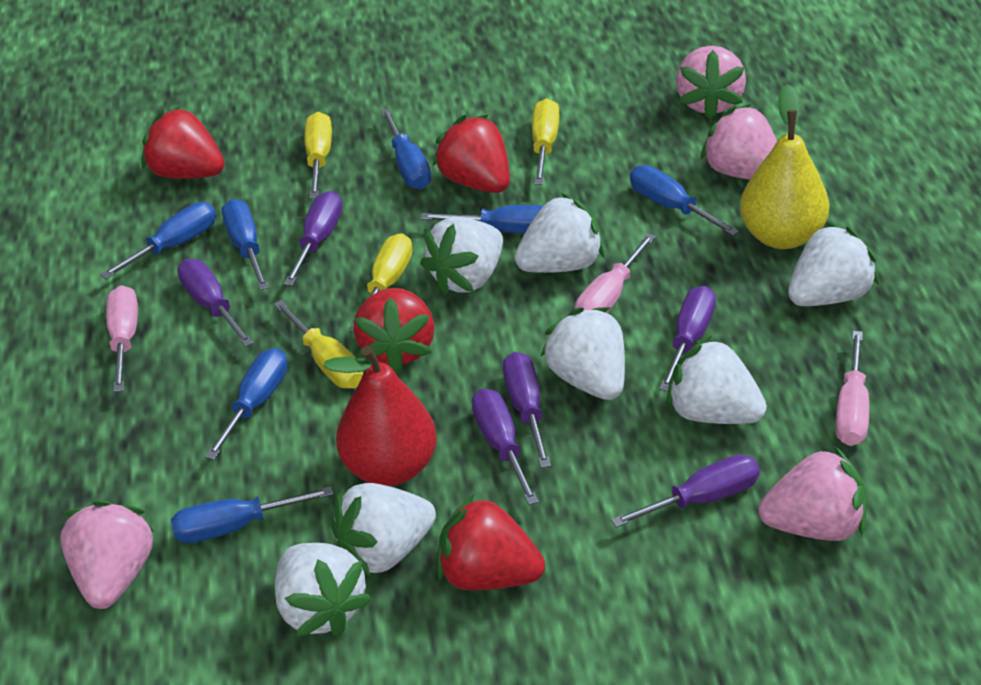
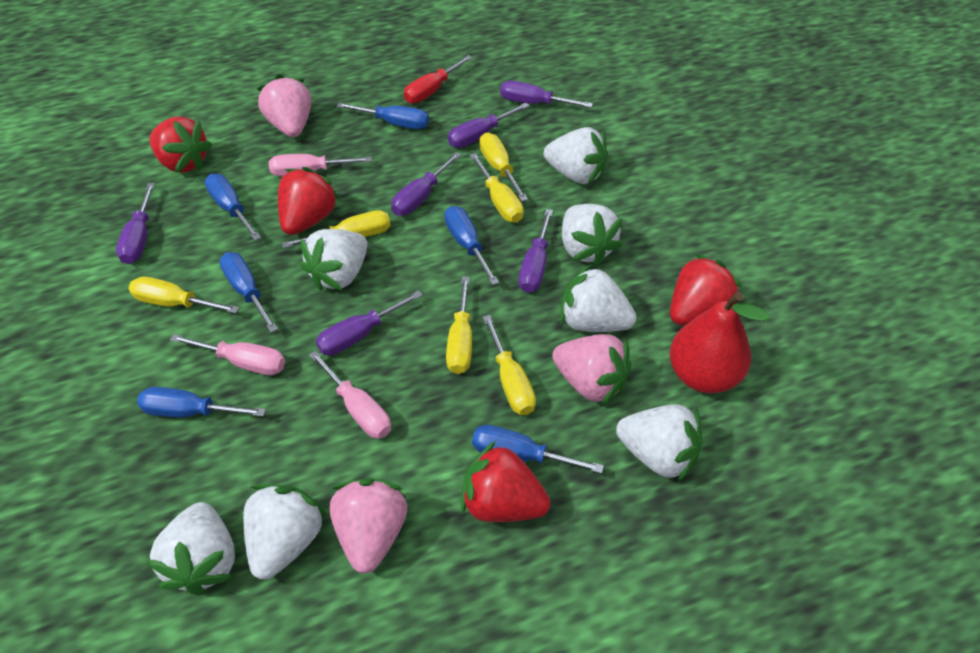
blue screwdriver: [100,202,216,279] [171,486,333,543] [205,348,288,460] [222,199,269,290] [380,108,431,189] [420,205,543,234] [630,165,739,236] = 7 -> [137,387,266,418] [205,174,261,240] [219,252,278,332] [337,103,429,129] [445,206,499,285] [472,425,604,473] = 6
pink strawberry: [60,500,154,609] [676,46,746,120] [701,104,777,180] [758,446,866,541] = 4 -> [257,74,311,137] [329,478,407,574] [552,334,632,406] = 3
red screwdriver: none = 0 -> [404,55,473,103] = 1
yellow pear: [740,84,829,249] = 1 -> none = 0
yellow screwdriver: [274,300,363,388] [305,112,332,199] [350,233,413,332] [532,98,559,185] = 4 -> [129,277,239,313] [282,210,391,248] [446,276,472,374] [469,153,524,223] [479,133,528,202] [483,315,536,415] = 6

